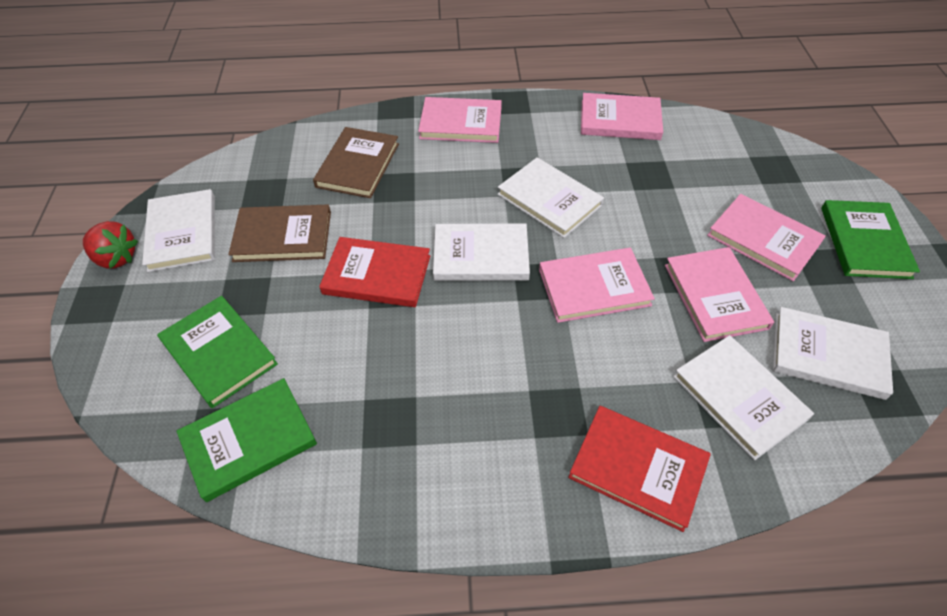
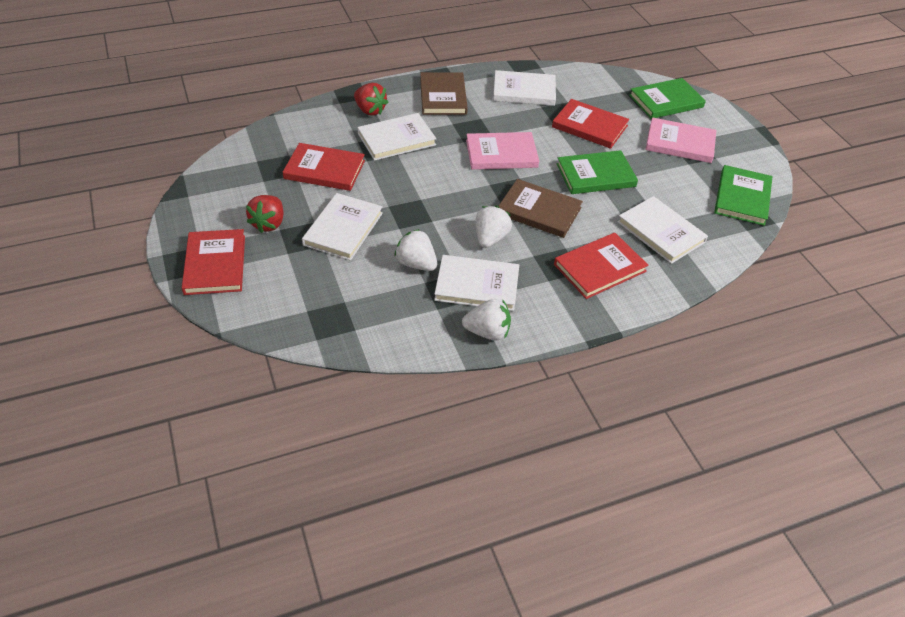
pink book: [418,97,502,143] [539,248,655,323] [581,93,663,140] [665,247,774,342] [707,194,826,281] = 5 -> [466,132,539,170] [645,117,716,163] = 2
red book: [319,237,430,307] [568,406,711,532] = 2 -> [182,229,245,295] [283,143,365,191] [552,99,629,149] [554,233,649,299] = 4
red strawberry: [83,221,138,269] = 1 -> [246,195,283,233] [354,83,388,116] = 2
white strawberry: none = 0 -> [394,229,437,271] [462,299,511,341] [475,206,512,248] = 3

